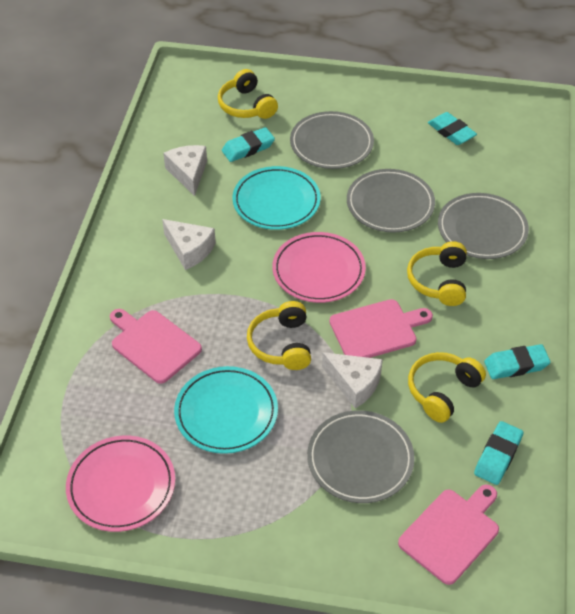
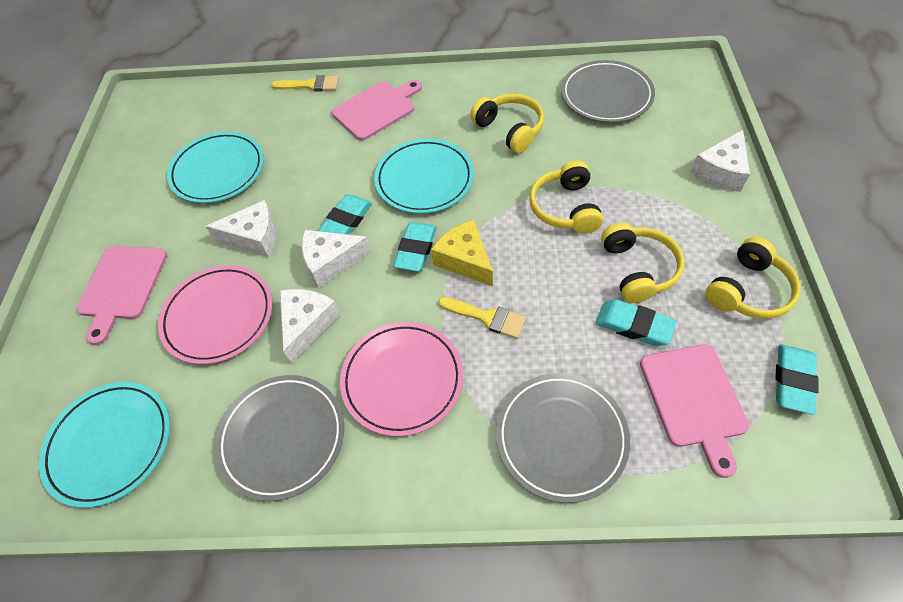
grey plate: [290,111,374,169] [307,410,415,503] [347,169,435,233] [438,193,529,259] = 4 -> [215,375,344,501] [496,373,630,503] [561,60,655,123] = 3
turquoise plate: [174,366,278,454] [232,166,321,230] = 2 -> [39,382,170,508] [167,131,264,203] [374,139,474,214] = 3
white cheese: [162,219,216,270] [163,145,207,196] [322,352,383,408] = 3 -> [205,200,277,257] [280,289,340,364] [302,230,371,288] [690,130,750,192] = 4
yellow brush: none = 0 -> [272,75,339,92] [438,297,526,339] = 2
yellow cheese: none = 0 -> [431,220,493,286] = 1

